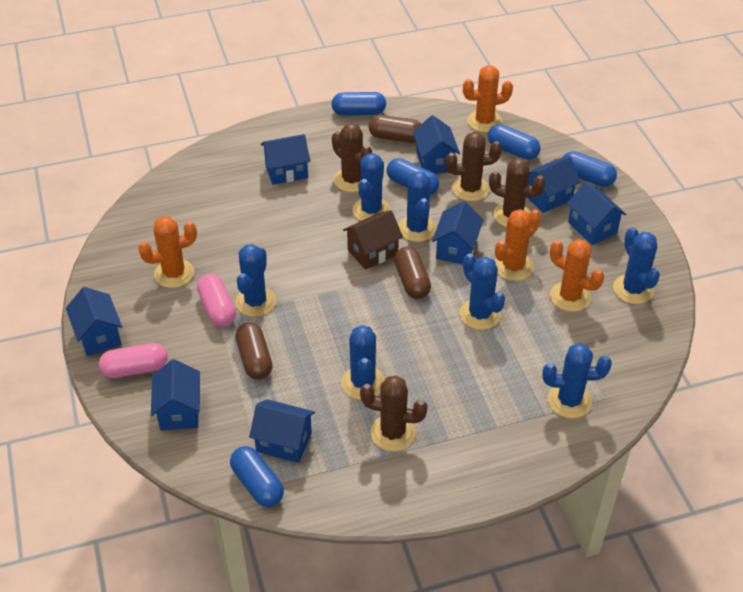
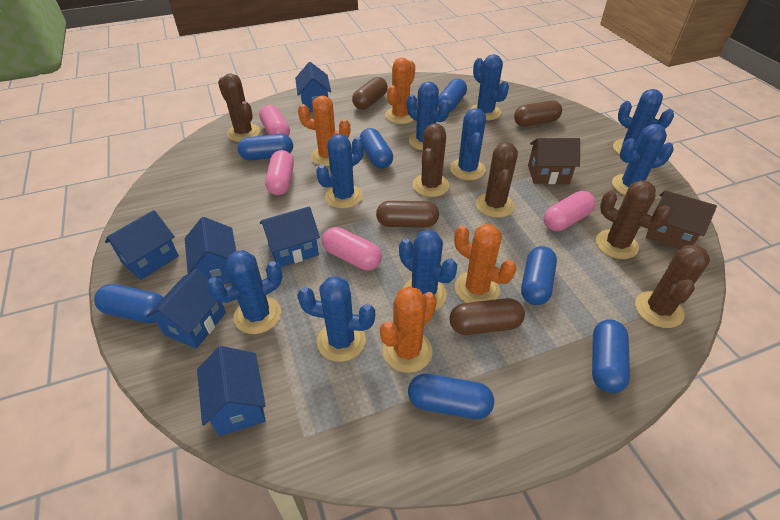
blue cactus: [235,244,276,317] [341,325,385,400] [353,153,390,221] [398,171,437,242] [460,253,505,330] [542,343,612,418] [613,227,660,304] = 7 -> [206,250,283,334] [297,276,375,362] [316,134,364,209] [399,230,457,310] [407,81,450,150] [450,108,486,180] [470,54,509,120] [612,124,674,195] [613,89,674,155] = 9
blue capsule: [230,446,284,507] [332,92,386,116] [386,158,439,195] [488,124,541,160] [562,151,617,187] = 5 -> [94,284,163,323] [237,134,293,160] [360,128,393,169] [408,374,494,419] [438,79,467,112] [521,246,557,305] [592,319,630,393] = 7
blue house: [66,287,122,356] [151,359,200,431] [249,399,315,463] [261,134,310,185] [413,115,460,174] [432,201,483,265] [526,156,581,213] [567,182,626,245] = 8 -> [105,210,179,280] [146,269,226,349] [185,217,236,284] [197,346,266,436] [260,206,320,267] [295,62,331,112] = 6
brown cactus: [332,123,372,192] [360,375,428,451] [445,132,502,201] [489,158,546,227] = 4 -> [218,74,260,142] [413,123,449,197] [476,142,518,218] [596,180,671,259] [635,245,710,328] = 5
brown capsule: [235,322,273,380] [369,115,421,143] [394,247,431,299] = 3 -> [352,77,388,110] [376,201,439,227] [449,298,525,335] [514,100,562,127] = 4
brown house: [343,210,403,270] = 1 -> [528,138,580,184] [646,190,717,249] = 2
pink capsule: [99,343,168,378] [197,274,236,326] = 2 -> [259,105,290,136] [265,150,294,195] [322,227,382,270] [544,191,596,231] = 4

